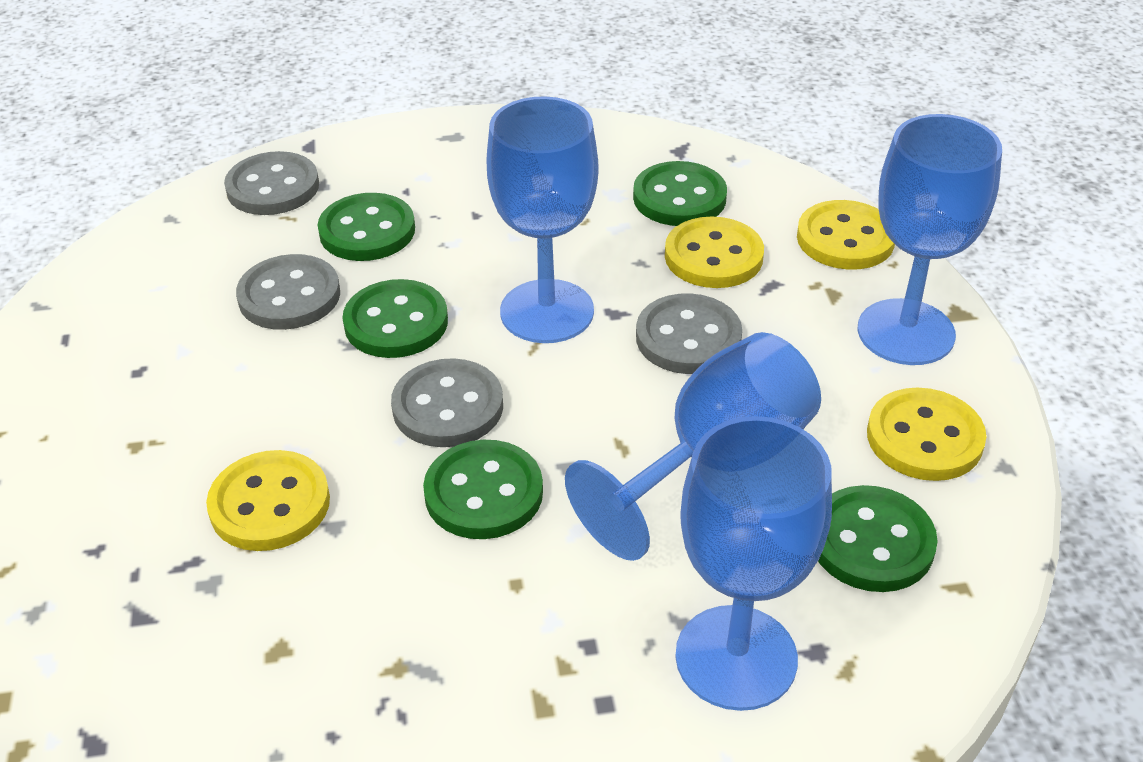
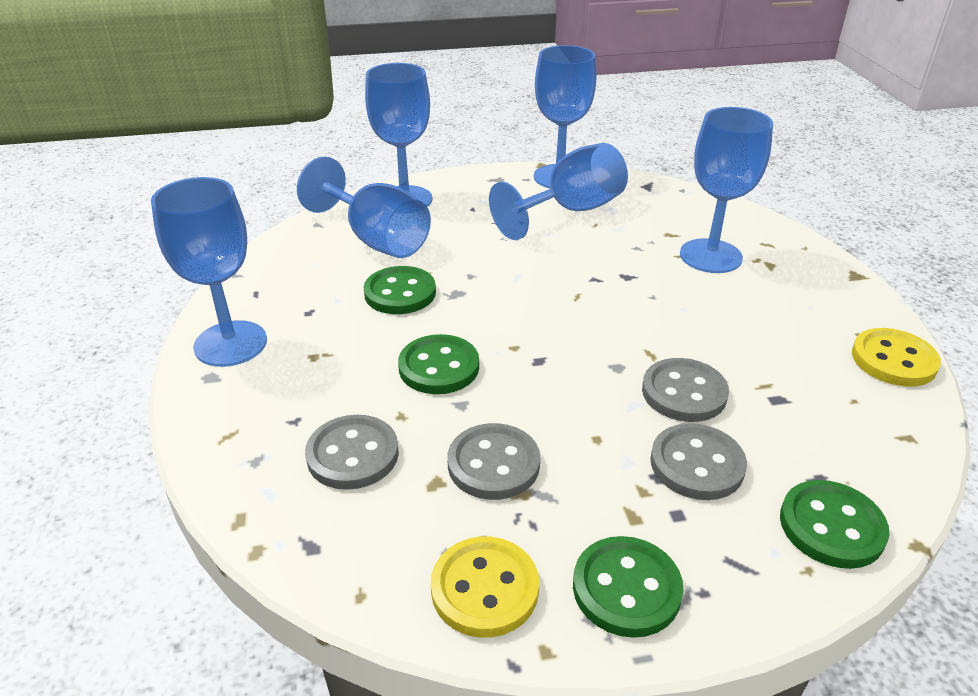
blue goblet: [487,96,599,343] [565,332,821,561] [675,416,832,711] [857,114,1002,365] = 4 -> [151,177,267,367] [297,156,431,258] [365,63,432,207] [489,143,628,240] [534,45,596,189] [680,107,773,273] = 6
green button: [318,193,415,261] [343,279,448,358] [423,440,543,539] [633,161,727,226] [818,485,938,592] = 5 -> [364,266,436,314] [398,334,479,394] [573,536,683,638] [780,480,889,569] = 4
yellow button: [206,450,330,551] [665,217,764,288] [797,200,895,270] [867,388,987,481] = 4 -> [431,537,539,638] [852,328,941,387] = 2

